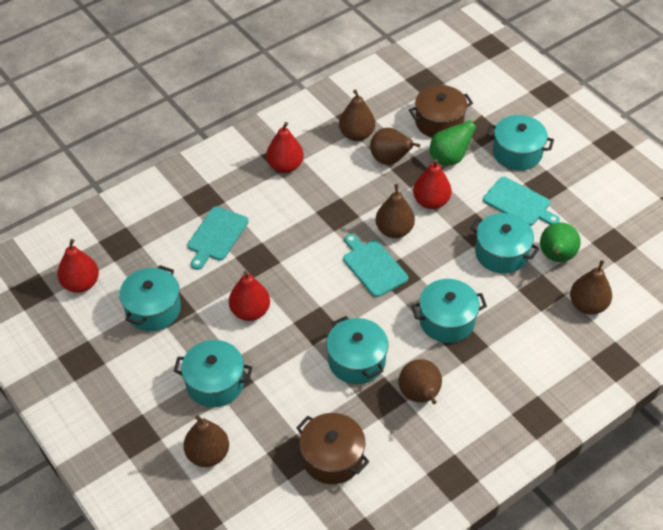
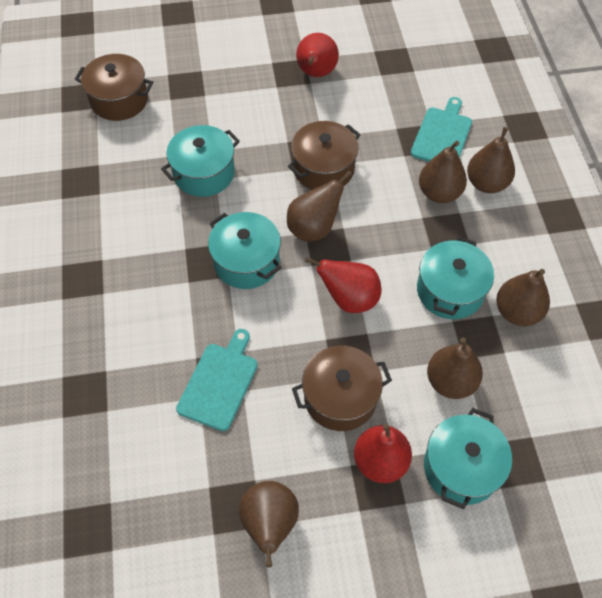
brown pot: [296,413,370,484] [409,85,473,138] = 2 -> [75,54,153,121] [288,121,361,190] [292,346,392,431] = 3
green pear: [430,115,484,166] [540,222,581,262] = 2 -> none = 0
red pear: [57,239,99,293] [229,271,270,321] [266,122,304,173] [413,159,452,209] = 4 -> [296,33,339,77] [305,257,381,313] [354,423,412,483] = 3
turquoise cutting board: [187,206,249,270] [343,234,408,297] [483,177,560,226] = 3 -> [176,329,258,431] [411,97,472,162] = 2
turquoise pot: [119,265,181,331] [174,340,252,407] [326,316,388,384] [411,279,487,343] [470,213,540,274] [487,115,554,170] = 6 -> [161,125,240,197] [208,212,281,289] [417,237,494,319] [424,408,512,509] = 4

